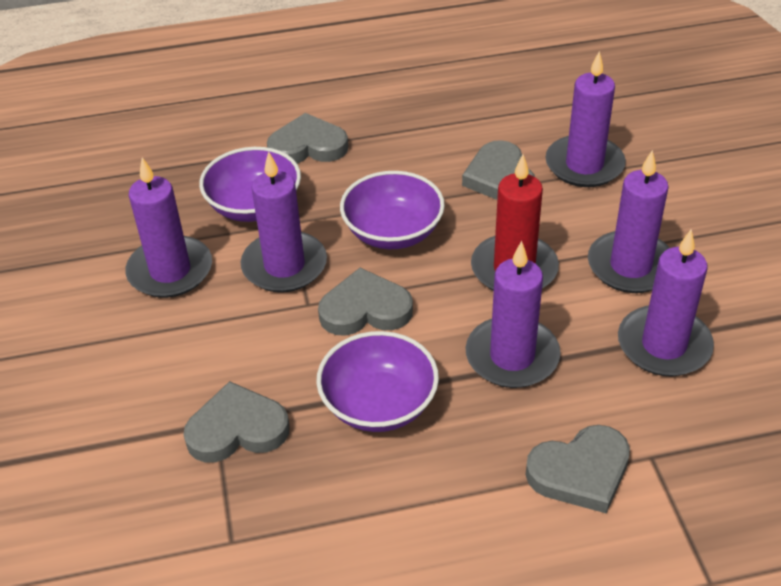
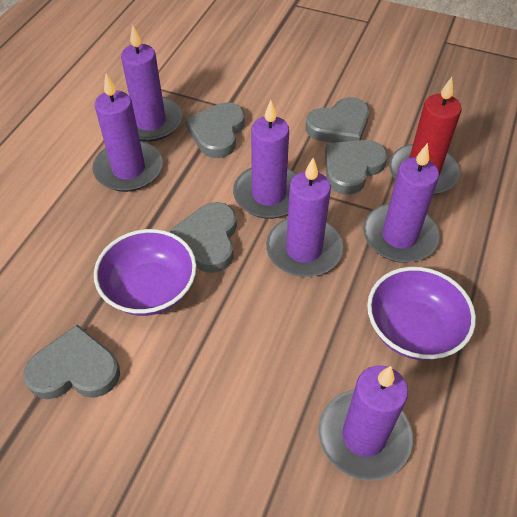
purple bowl: [199,147,301,222] [316,331,439,432] [340,171,445,249] = 3 -> [94,229,197,316] [367,267,476,360] = 2

